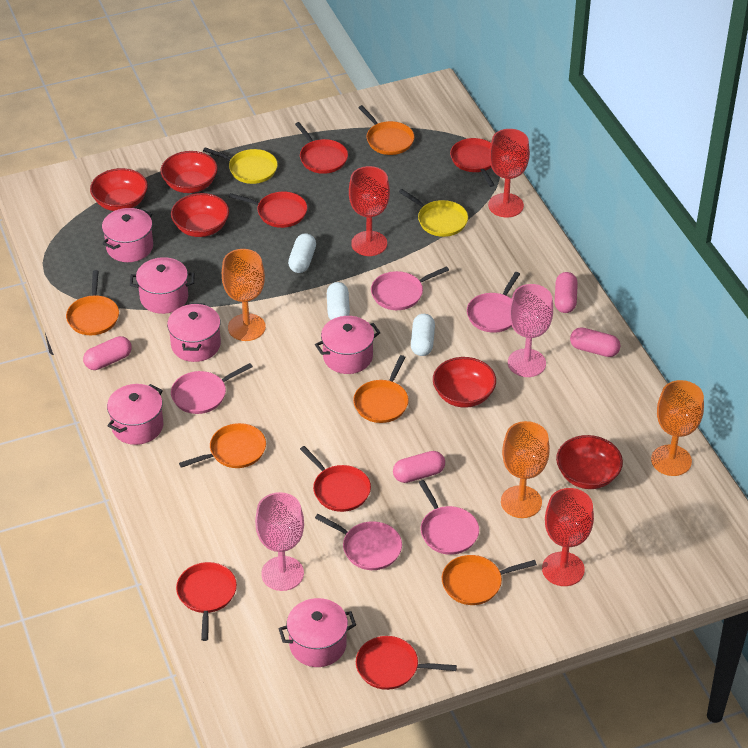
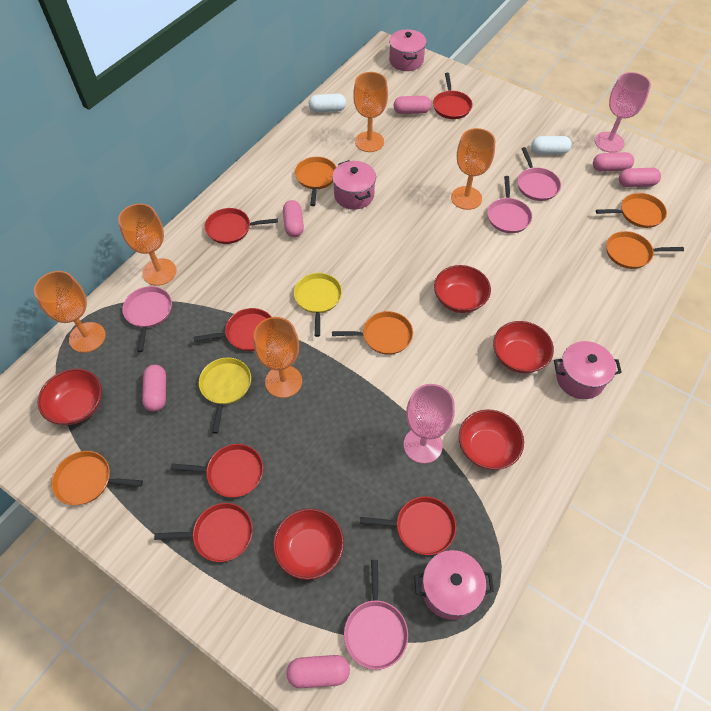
orange goblet: [222,249,266,341] [501,421,550,518] [651,380,704,476] = 3 -> [34,271,106,353] [118,204,176,286] [254,317,302,398] [353,72,388,152] [451,128,495,210] = 5
pink capsule: [83,336,132,370] [393,451,445,483] [555,272,578,313] [570,327,621,357] = 4 -> [142,365,166,412] [283,200,304,237] [287,655,350,688] [393,96,431,114] [593,152,634,172] [619,168,661,187] = 6
pink pan: [171,363,253,414] [315,514,402,570] [371,266,449,310] [419,480,479,555] [467,272,520,333] = 5 -> [122,286,172,352] [344,560,408,670] [487,176,532,233] [518,147,561,201] = 4
pink pot: [102,208,153,262] [107,384,163,445] [130,257,195,314] [167,303,221,362] [278,598,356,667] [315,316,381,374] = 6 -> [332,160,376,210] [389,29,427,71] [414,550,494,620] [554,341,622,399] = 4
red goblet: [349,166,390,256] [488,129,530,217] [542,488,594,586] = 3 -> none = 0
white capsule: [288,233,316,273] [327,282,350,320] [411,314,435,356] = 3 -> [309,94,346,112] [531,136,572,154] = 2

